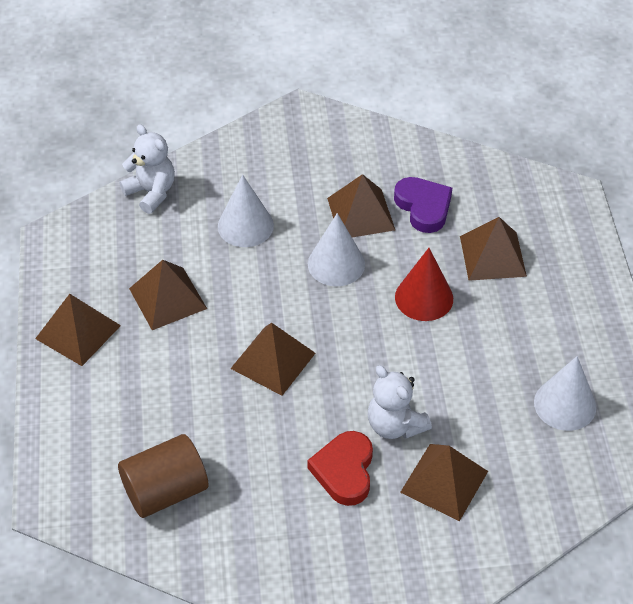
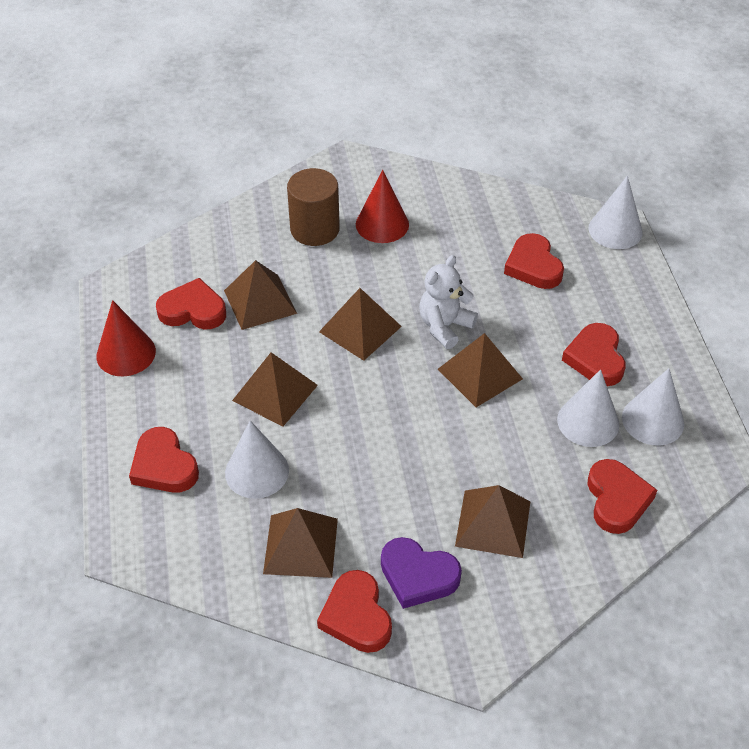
red cone: [395,248,453,321] = 1 -> [96,300,156,376] [356,170,409,243] = 2
red heart: [307,431,373,506] = 1 -> [129,427,199,493] [156,278,226,330] [317,570,392,653] [504,233,564,289] [562,323,626,386] [587,459,657,534] = 6
white cone: [218,174,274,247] [308,213,365,286] [534,356,596,431] = 3 -> [225,421,289,499] [557,369,620,447] [589,176,643,249] [622,368,684,446] = 4
white teddy bear: [119,124,175,214] [368,365,432,439] = 2 -> [419,255,478,349] = 1

